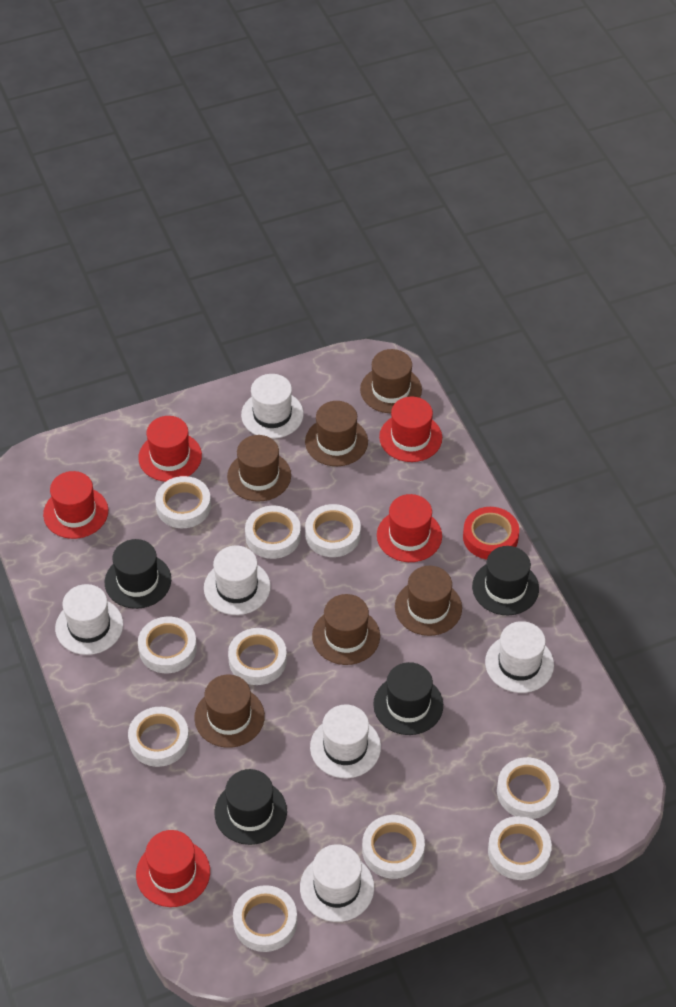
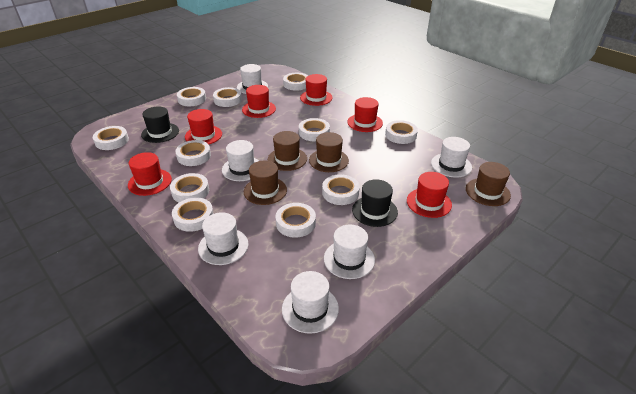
black hat: [105,539,171,609] [214,769,287,845] [373,662,443,735] [472,546,539,615] = 4 -> [141,107,179,143] [352,179,398,227] = 2
brown hat: [194,675,265,748] [227,435,291,502] [305,401,368,466] [312,594,380,665] [360,349,422,413] [395,566,462,636] = 6 -> [244,161,287,205] [268,131,307,171] [309,132,349,172] [466,162,511,206] = 4
red hat: [43,471,108,539] [136,830,210,907] [138,416,202,482] [377,494,442,562] [379,396,442,462] = 5 -> [128,152,172,196] [185,109,222,144] [242,85,276,118] [300,74,333,106] [347,97,383,132] [407,172,452,218] = 6
red tape: [463,507,519,560] = 1 -> none = 0
white tape: [128,707,189,767] [138,616,197,673] [155,476,211,528] [228,628,287,685] [233,885,297,952] [245,506,301,559] [305,504,361,557] [362,815,425,879] [488,816,552,880] [497,757,559,819] = 10 -> [93,126,129,150] [170,173,209,202] [172,197,214,232] [175,140,211,166] [177,87,206,106] [213,87,242,107] [276,203,316,238] [283,73,308,91] [299,118,330,141] [322,174,360,205] [385,120,418,144] = 11

